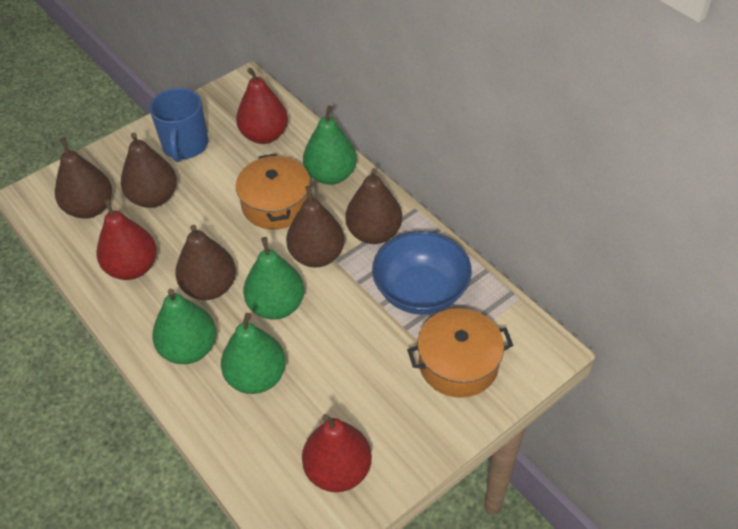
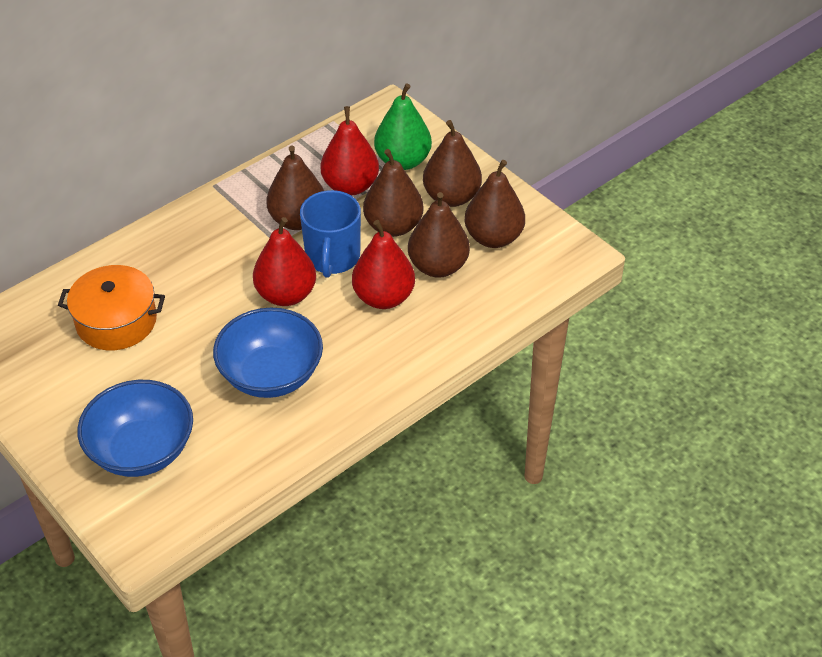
blue bowl: [372,231,472,315] = 1 -> [77,380,193,477] [213,308,323,398] = 2
green pear: [152,289,217,364] [221,313,286,394] [243,237,304,320] [303,105,357,185] = 4 -> [374,83,432,170] = 1
orange pot: [236,154,310,230] [407,308,513,398] = 2 -> [58,265,165,350] = 1

